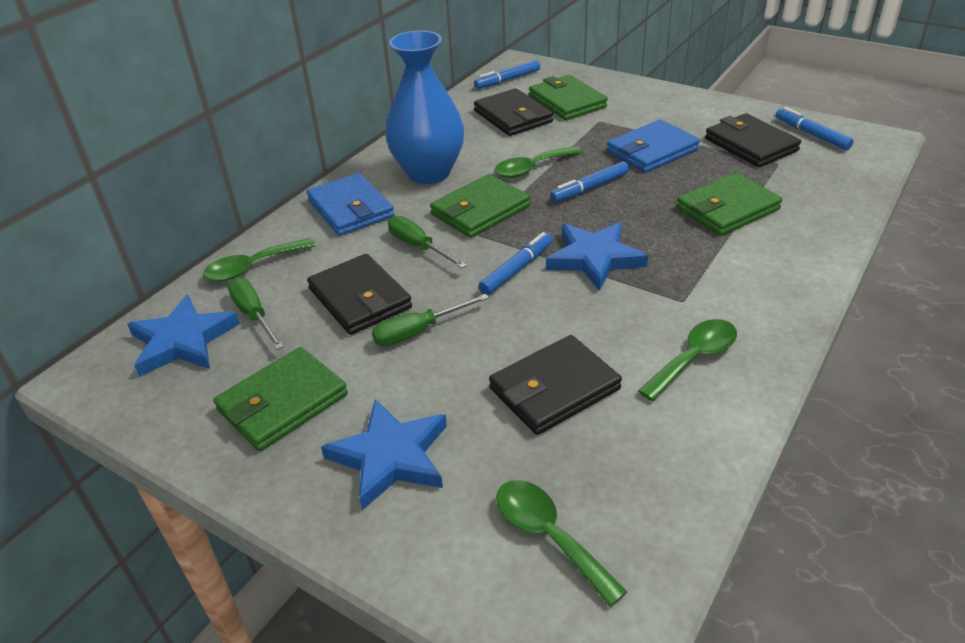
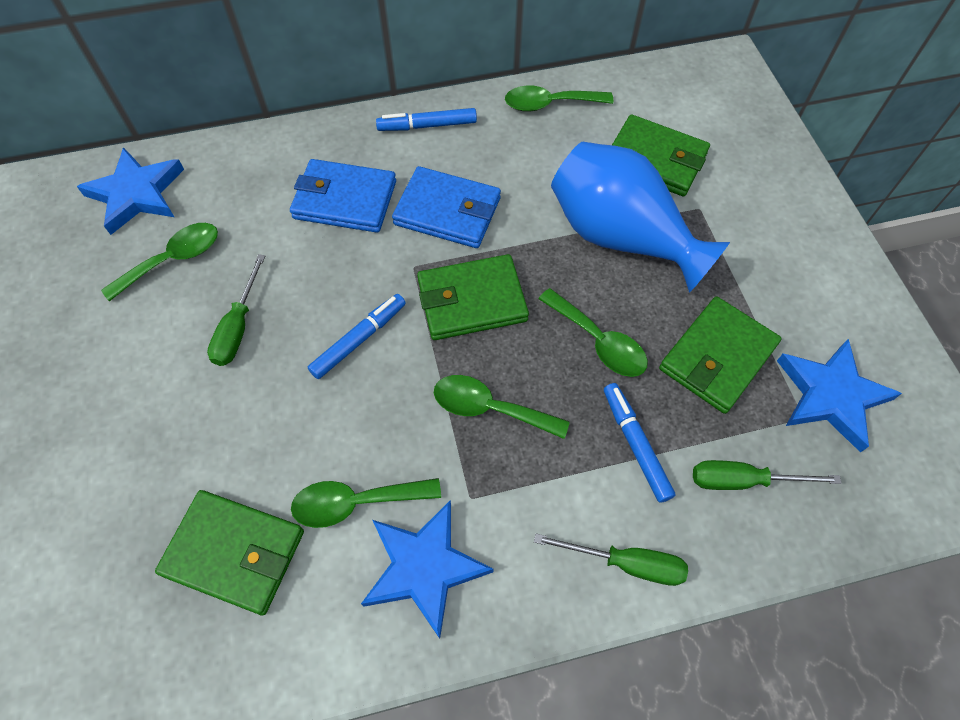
black wallet: [307,254,412,335] [474,88,553,136] [489,335,622,435] [705,113,801,167] = 4 -> none = 0
blue marker: [474,60,540,89] [479,232,553,295] [550,161,629,202] [776,107,854,150] = 4 -> [308,294,406,379] [376,108,477,131] [604,383,675,503] = 3
green spoon: [202,238,316,282] [494,146,583,178] [496,480,628,607] [638,319,737,401] = 4 -> [101,223,218,301] [291,478,441,528] [434,375,570,439] [505,85,614,112] [539,288,648,377] = 5

